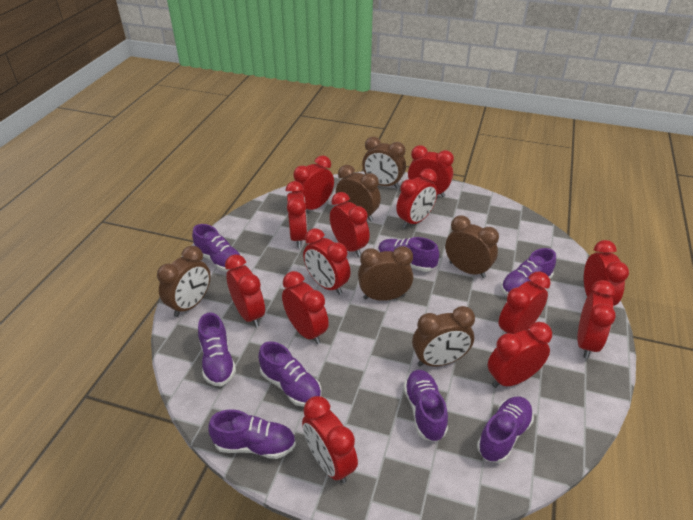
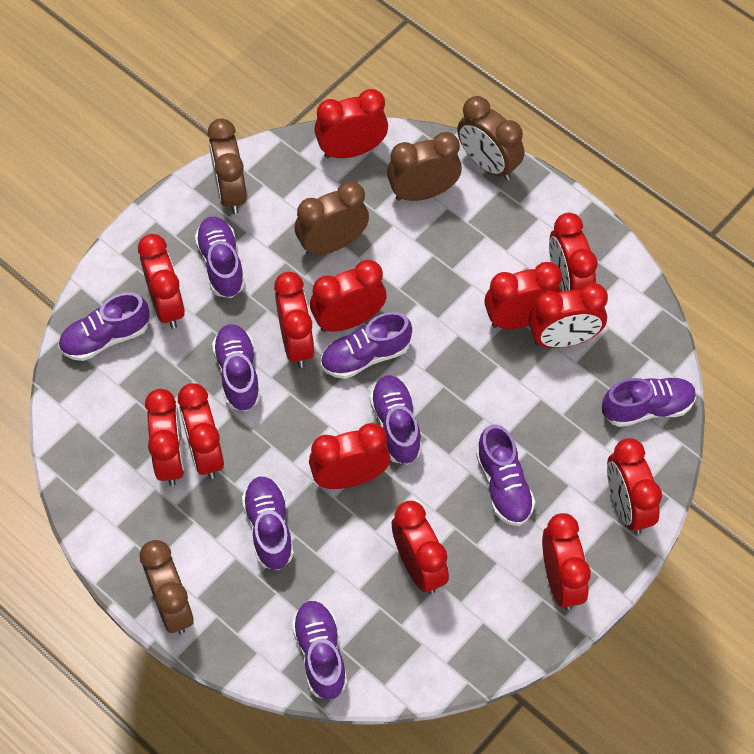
brown clock: [157,246,211,317] [336,165,381,222] [358,246,413,301] [362,137,406,188] [412,306,475,367] [445,215,499,278] = 6 -> [140,540,194,634] [208,118,247,214] [295,181,369,256] [387,132,462,201] [457,96,524,181] = 5
purple shoe: [192,224,242,272] [198,313,236,386] [208,409,296,459] [258,341,322,407] [378,237,439,272] [403,370,448,442] [477,397,534,463] [501,248,556,295] = 8 -> [58,292,149,361] [195,217,245,298] [212,324,261,411] [242,477,294,570] [292,601,347,700] [321,312,412,379] [370,376,422,465] [476,424,535,526] [602,377,696,427] = 9

